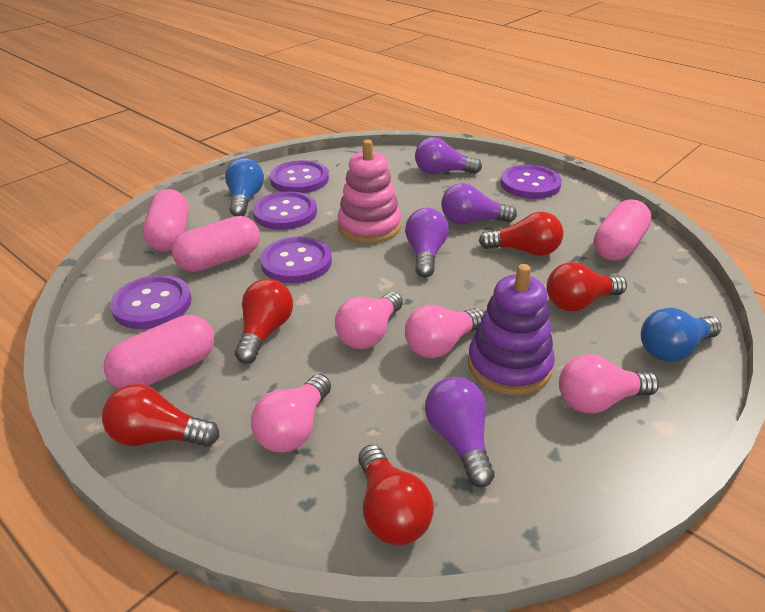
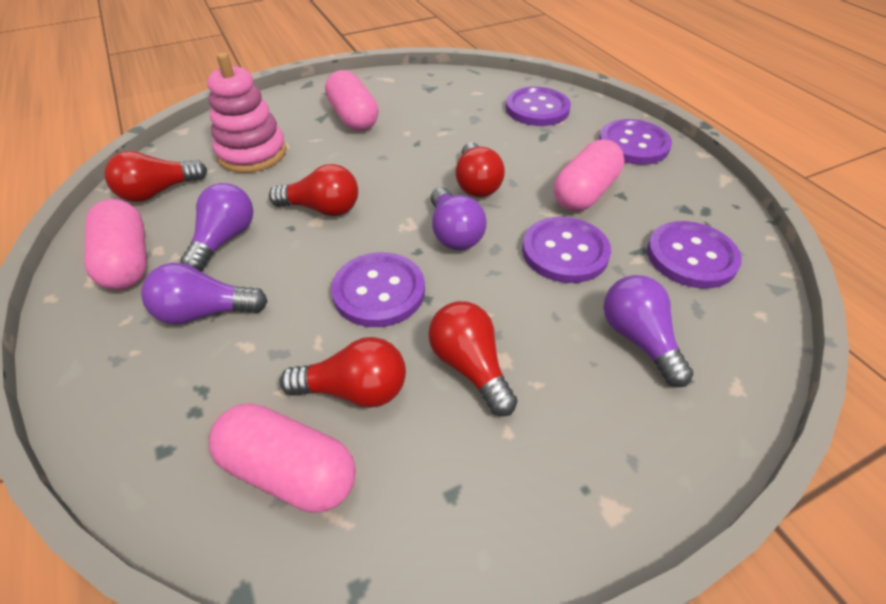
blue light bulb: [225,158,264,216] [641,308,722,362] = 2 -> none = 0
pink light bulb: [251,374,331,453] [335,292,403,349] [405,305,484,358] [559,354,659,413] = 4 -> none = 0
purple stacking toy: [468,264,555,395] = 1 -> none = 0

